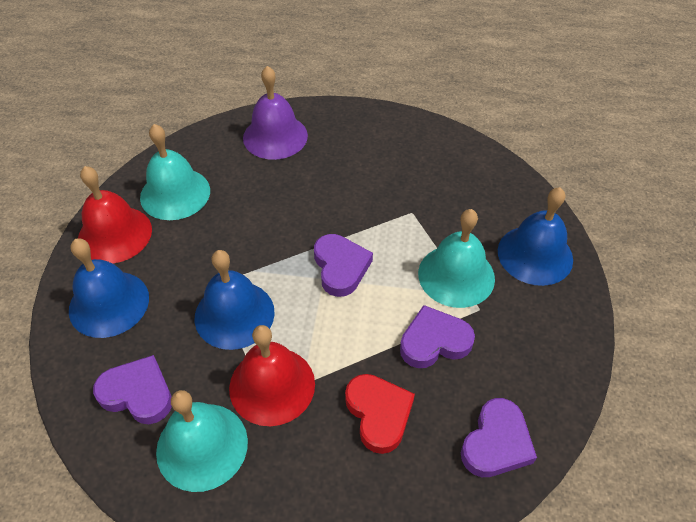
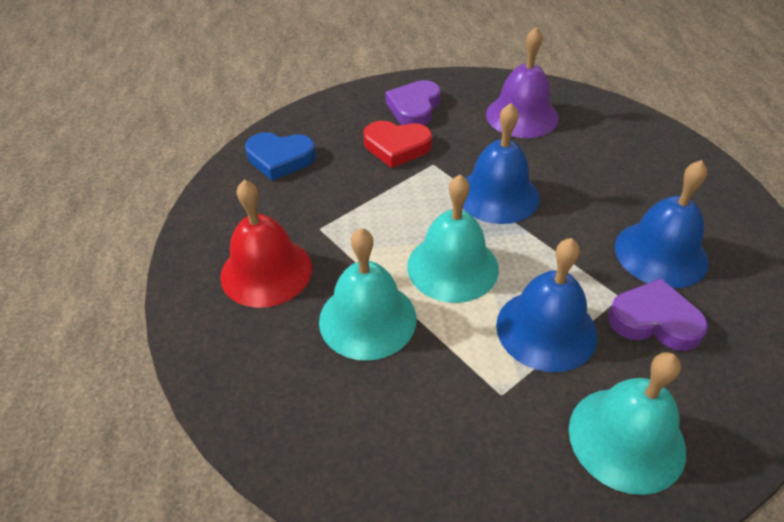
blue heart: none = 0 -> [245,132,316,181] = 1
purple heart: [93,355,172,424] [314,234,373,297] [400,305,475,368] [461,398,537,477] = 4 -> [385,80,441,126] [608,279,708,351] = 2
red bell: [78,166,152,264] [229,325,315,426] = 2 -> [220,180,312,308] = 1

